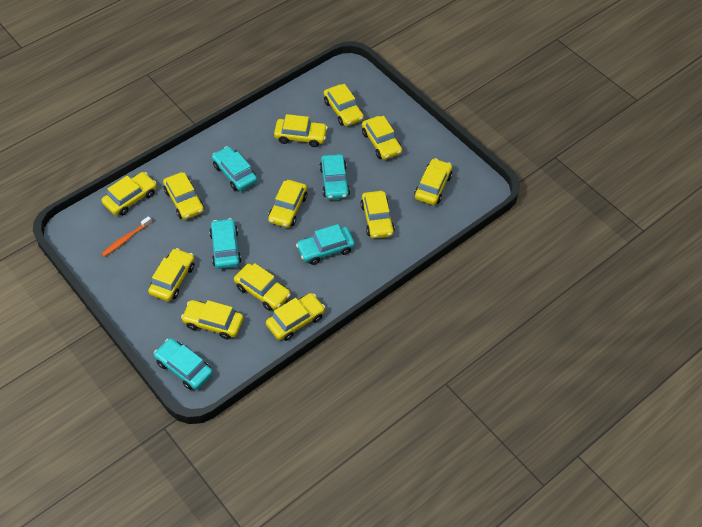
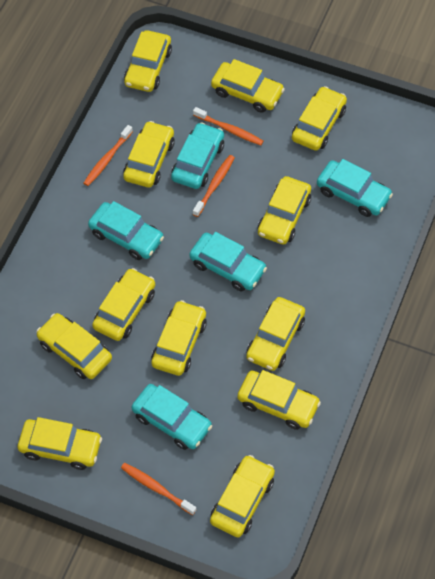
orange toothbrush: [102,216,152,257] = 1 -> [84,125,133,186] [121,463,196,515] [193,107,264,145] [193,155,235,217] = 4

